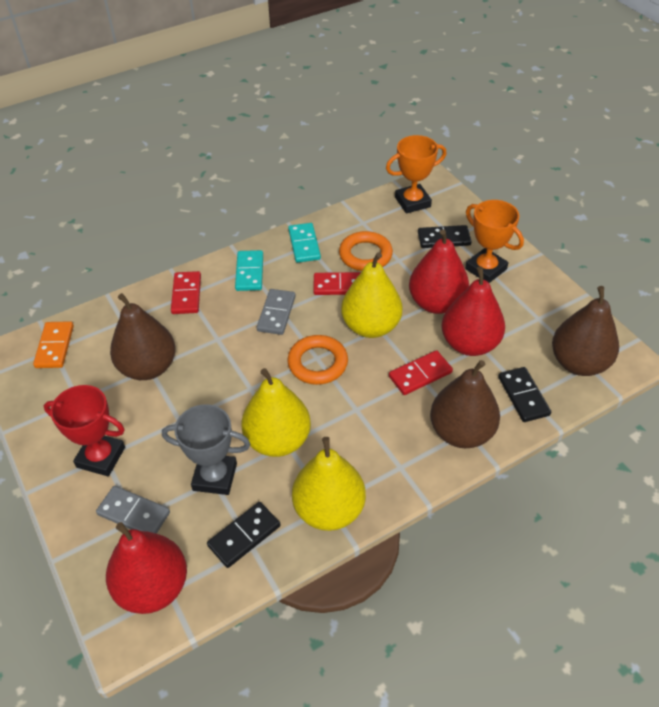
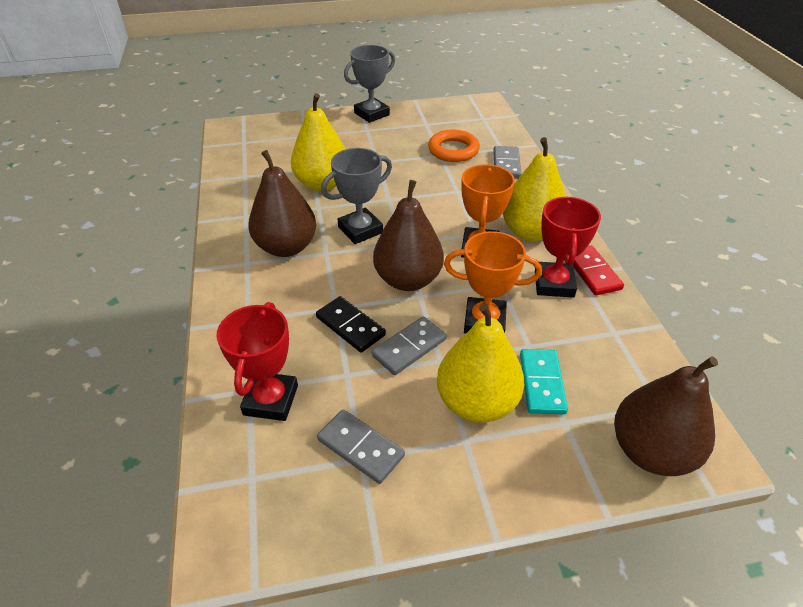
black domino: [207,502,280,568] [418,225,472,248] [498,367,551,422] = 3 -> [316,296,386,352] = 1
grey domino: [96,486,170,534] [256,289,296,335] = 2 -> [317,409,405,484] [372,316,446,375] [493,146,521,179] = 3
grey trophy: [162,404,250,495] = 1 -> [321,148,392,244] [344,45,395,123] = 2
orange domino: [33,321,74,368] = 1 -> none = 0
orange ring: [288,335,348,385] [339,231,393,271] = 2 -> [428,129,480,162] = 1
red domino: [171,271,201,314] [313,272,361,295] [389,350,453,395] = 3 -> [573,246,624,295] = 1
red pear: [106,522,187,614] [409,229,469,314] [441,267,505,356] = 3 -> none = 0
red trophy: [44,385,125,476] = 1 -> [217,302,298,421] [535,196,601,298] = 2
turquoise domino: [235,250,263,291] [288,223,321,263] = 2 -> [520,349,568,414] = 1

